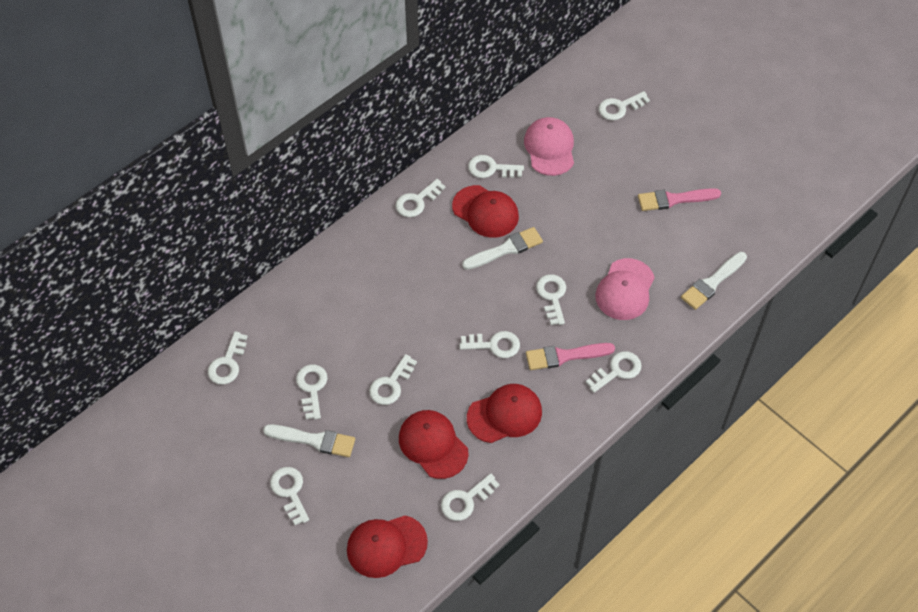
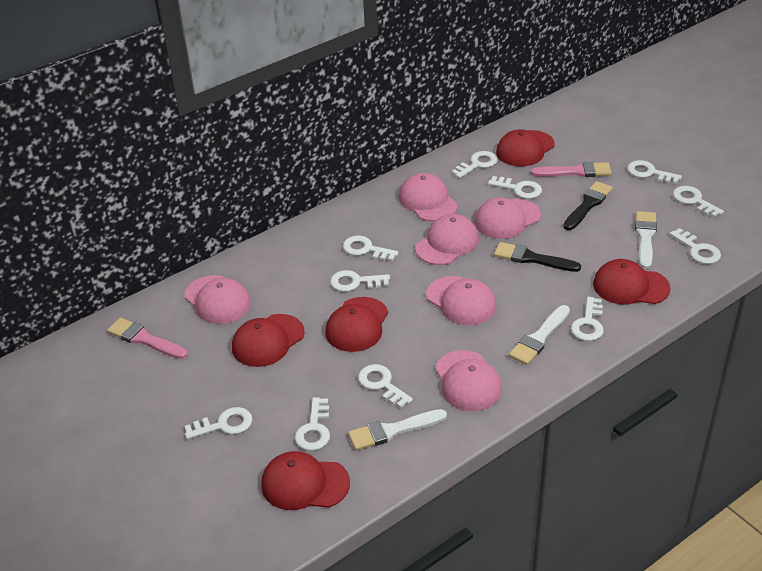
black brush: none = 0 -> [494,242,581,272] [563,181,613,230] = 2
pink cap: [524,117,574,176] [595,258,655,320] = 2 -> [185,275,251,324] [399,173,458,221] [415,214,479,265] [426,276,496,325] [435,350,502,411] [475,198,541,239] = 6
red cap: [347,515,428,578] [399,410,469,479] [452,185,519,238] [467,384,542,443] = 4 -> [232,314,305,367] [261,451,350,510] [326,297,388,352] [496,129,555,167] [593,259,671,304] = 5

